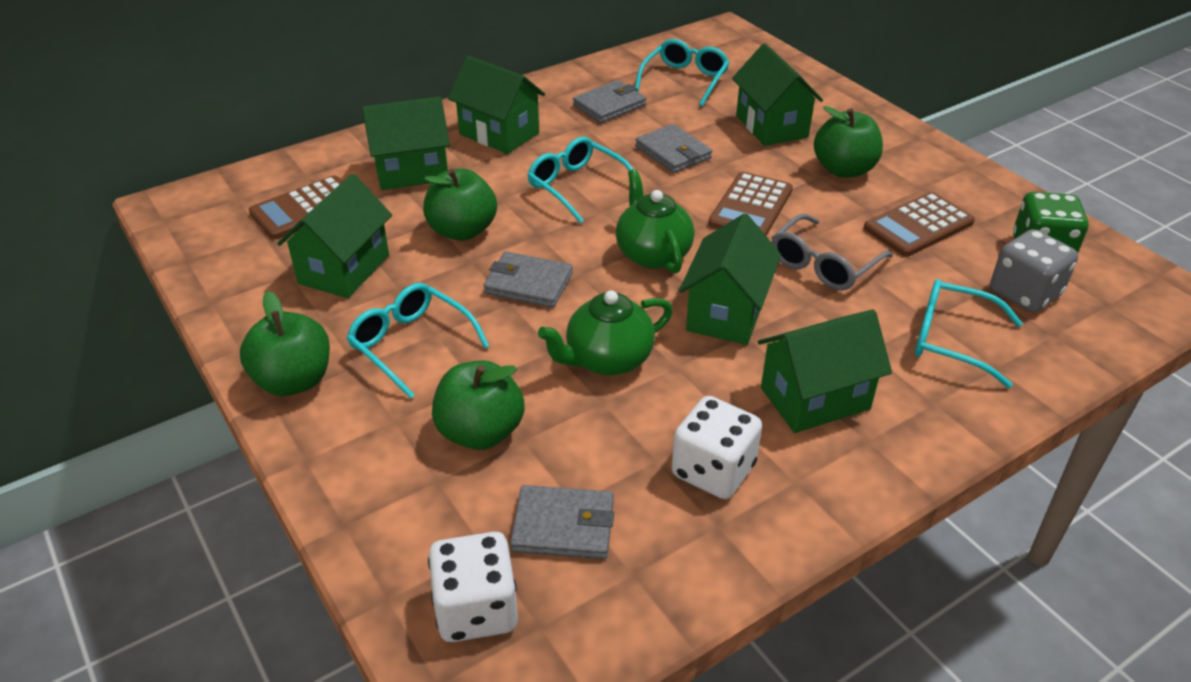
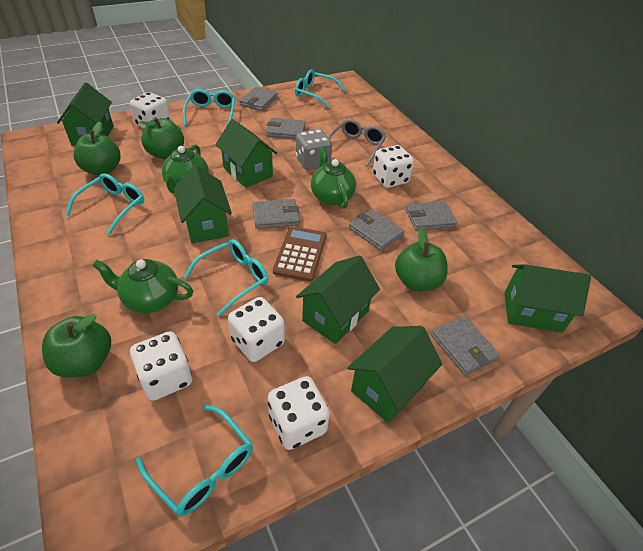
brown calculator: [249,175,343,239] [708,172,793,236] [864,192,975,257] = 3 -> [273,226,327,282] = 1
green dice: [1013,192,1089,252] = 1 -> none = 0
green teapot: [538,290,673,376] [616,169,695,274] = 2 -> [92,259,193,314] [162,145,209,194] [311,146,356,209] = 3
grey wallet: [483,251,573,308] [510,485,614,559] [573,80,646,123] [635,124,712,173] = 4 -> [239,87,278,111] [252,199,300,229] [266,117,306,139] [349,209,405,251] [405,201,457,231] [431,316,500,376] = 6
turquoise glasses: [347,283,489,399] [527,137,633,223] [635,39,730,107] [915,279,1023,388] = 4 -> [66,173,145,235] [136,405,253,516] [183,89,235,126] [184,239,269,316] [295,69,345,108] = 5
white dice: [428,532,518,642] [672,396,762,499] = 2 -> [130,92,171,128] [130,331,192,401] [228,297,285,362] [268,376,330,450] [373,145,414,188] = 5

